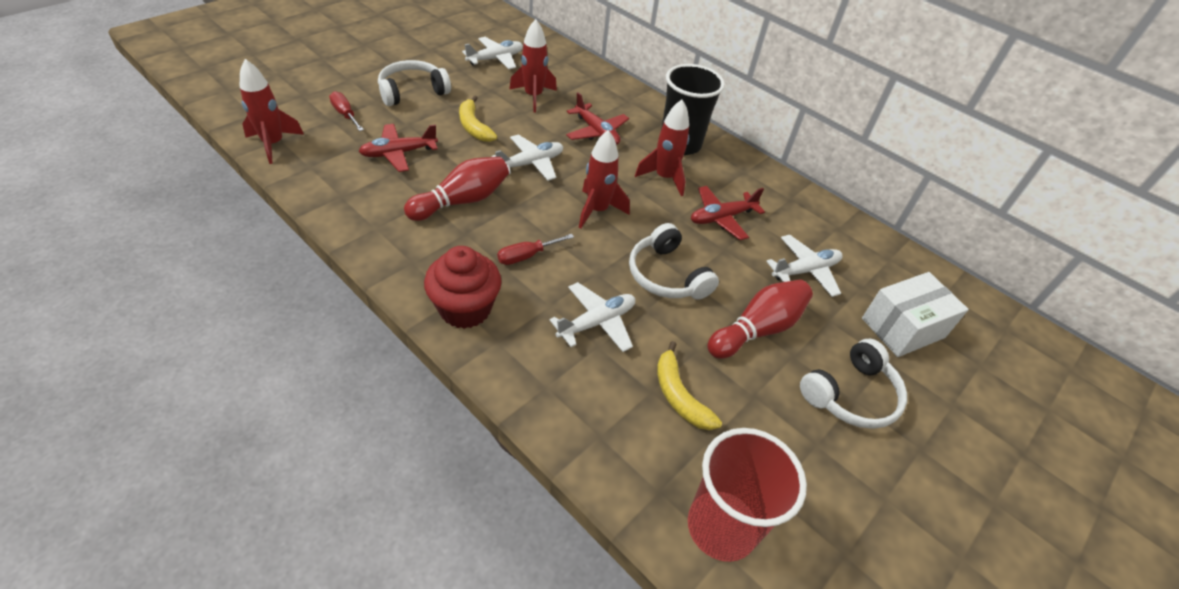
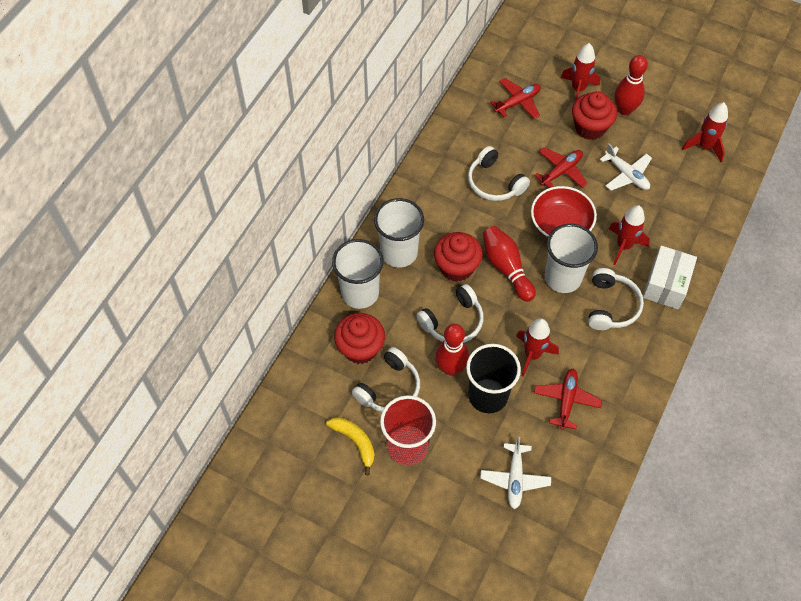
red bowl: none = 0 -> [531,186,597,238] = 1
red bowling pin: [404,157,509,221] [707,280,813,359] = 2 -> [435,324,469,376] [483,226,536,302] [615,55,648,115] = 3
red cupcake: [424,246,502,329] = 1 -> [334,313,385,364] [434,232,483,282] [572,91,617,140] = 3
red screwdriver: [329,91,364,131] [497,234,574,265] = 2 -> none = 0
white cup: none = 0 -> [332,239,384,309] [374,198,424,268] [545,224,598,293] = 3
white headphones: [378,60,451,106] [629,223,719,300] [800,339,907,429] = 3 -> [352,347,420,412] [416,284,484,343] [468,146,530,201] [588,268,644,330] = 4
white plane: [462,37,523,69] [492,135,563,181] [550,282,635,352] [766,235,843,297] = 4 -> [480,437,551,509] [600,144,652,191] = 2
yellow banana: [459,95,497,142] [657,341,722,430] = 2 -> [326,417,375,476] = 1

